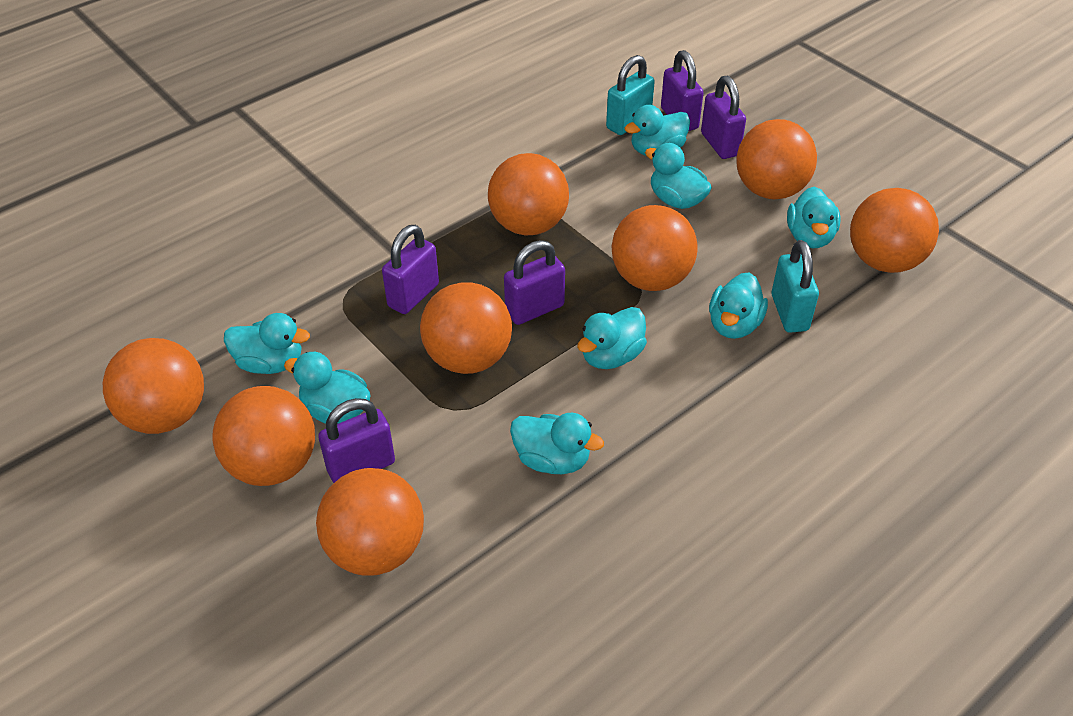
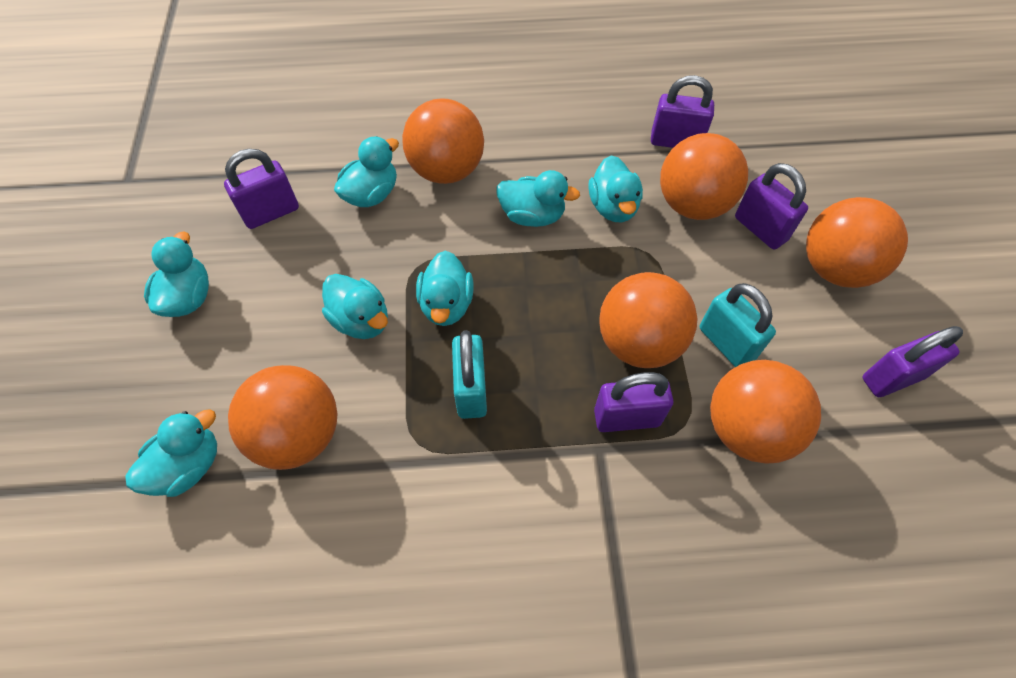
orange ball: [103,338,204,434] [212,386,315,486] [316,468,424,576] [420,282,512,374] [488,153,569,236] [611,205,698,291] [736,119,817,199] [850,188,939,273] = 8 -> [228,365,338,470] [402,98,484,184] [599,272,697,368] [660,133,748,220] [710,360,821,464] [806,197,908,288] = 6
turquoise duck: [224,313,310,374] [284,352,371,424] [510,413,604,474] [577,307,647,369] [624,105,690,156] [645,143,712,209] [709,272,768,339] [787,186,840,248] = 8 -> [125,409,217,497] [144,232,209,317] [322,274,388,339] [334,136,399,207] [416,251,474,326] [496,170,580,227] [588,155,643,223] = 7

